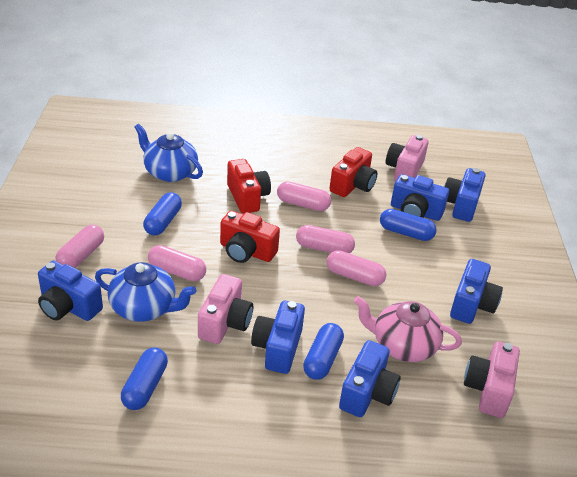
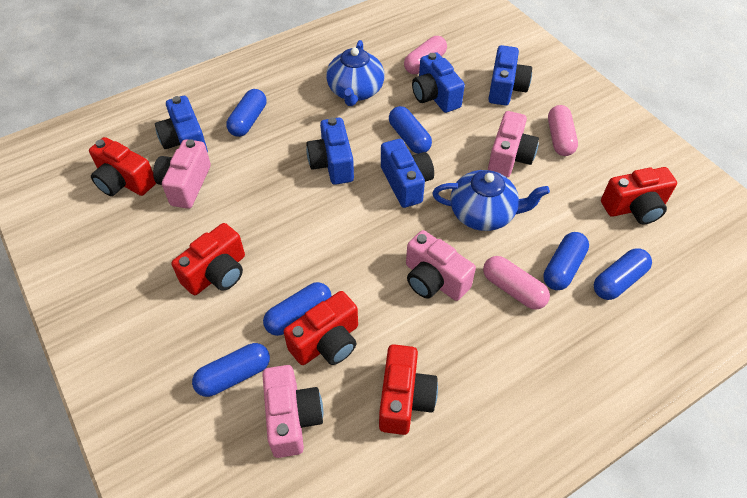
blue camera: [38,261,103,321] [251,301,305,374] [339,340,401,417] [391,174,449,221] [444,168,486,222] [450,259,503,324] = 6 -> [155,96,208,153] [306,117,354,185] [381,139,434,208] [412,52,465,113] [488,45,532,105] = 5
blue capsule: [121,348,168,410] [143,192,182,236] [303,323,344,380] [380,209,436,241] = 4 -> [192,343,270,397] [226,89,266,137] [263,282,332,336] [389,106,432,154] [543,232,589,290] [594,248,652,300] = 6
pink camera: [198,274,253,344] [386,135,428,181] [464,341,520,418] = 3 -> [153,139,211,209] [262,365,323,458] [406,230,476,301] [488,111,539,177] = 4
pink capsule: [56,225,104,268] [148,245,206,281] [277,181,331,211] [296,225,355,253] [327,250,386,286] = 5 -> [404,36,447,74] [483,256,550,310] [548,105,578,156] = 3
pink teapot: [354,296,462,362] = 1 -> none = 0
red camera: [220,211,280,263] [227,159,271,214] [329,147,377,197] = 3 -> [89,137,156,196] [171,223,245,295] [284,291,358,365] [379,344,438,435] [601,167,677,224] = 5

